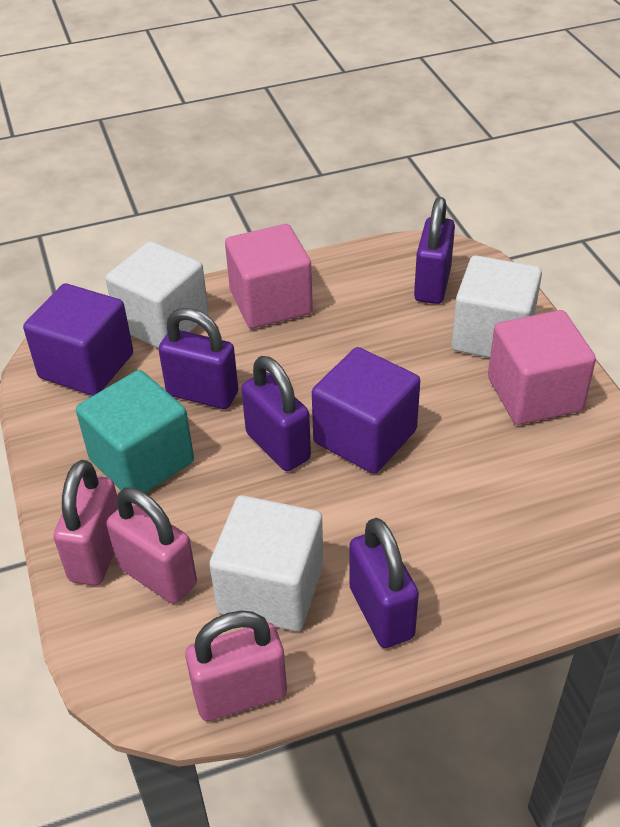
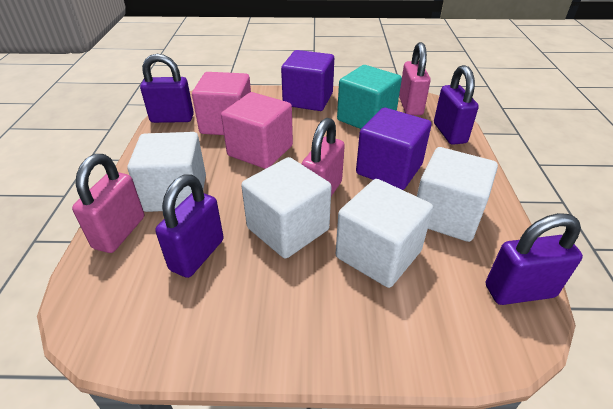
white cube: [106,241,209,348] [209,495,324,631] [451,255,542,358] = 3 -> [127,132,206,212] [241,157,332,259] [336,179,433,288] [417,147,498,242] = 4

